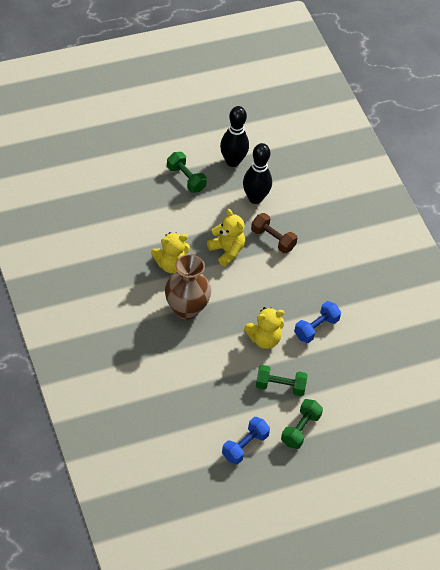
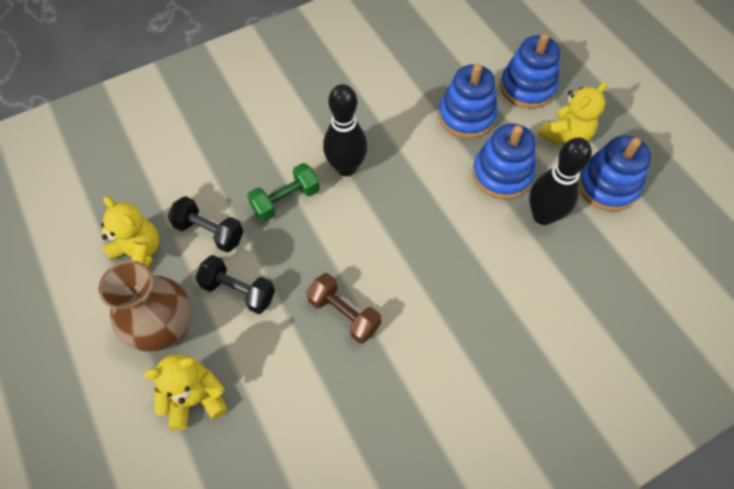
black dumbbell: none = 0 -> [168,196,244,253] [195,255,275,314] = 2
blue dumbbell: [222,417,270,465] [294,301,341,343] = 2 -> none = 0
blue stacking toy: none = 0 -> [438,64,497,139] [472,123,536,199] [500,34,560,109] [578,135,651,212] = 4
green dumbbell: [167,152,207,193] [256,365,308,396] [281,399,323,449] = 3 -> [247,163,320,222] = 1

